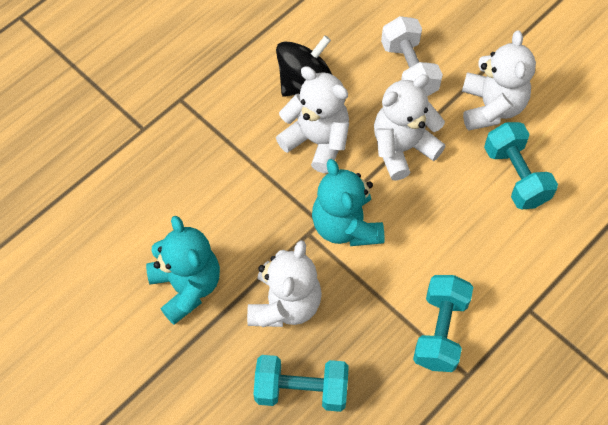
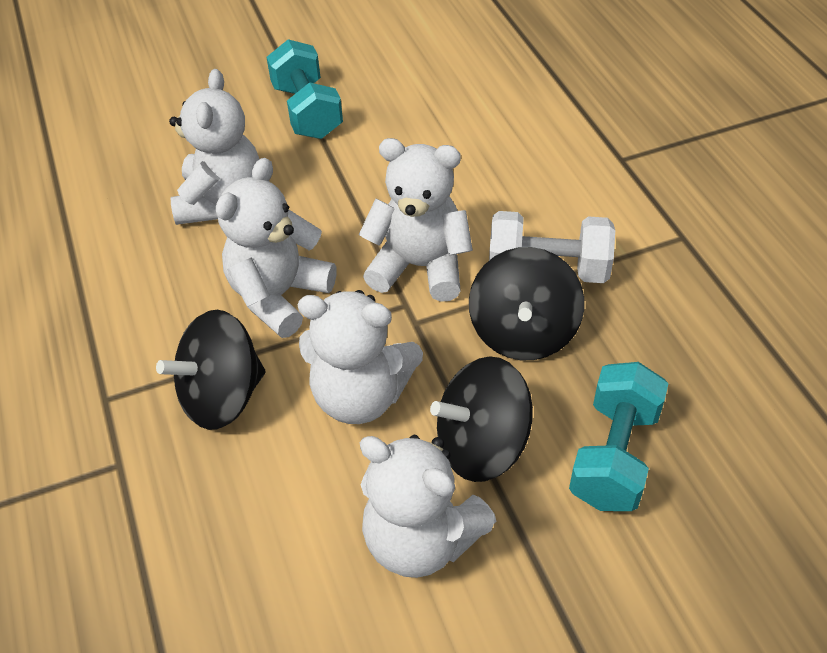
black spinning top: [276,36,332,97] = 1 -> [156,310,266,430] [430,357,533,482] [469,247,584,360] = 3
turquoise dumbbell: [254,355,349,412] [413,275,473,372] [484,122,558,209] = 3 -> [266,39,343,139] [569,362,669,511] = 2
turquoise teddy bear: [146,216,220,325] [312,159,385,246] = 2 -> none = 0
white teddy bear: [247,240,322,327] [276,66,349,173] [374,74,445,181] [462,31,536,131] = 4 -> [169,69,259,225] [216,158,337,338] [298,290,423,424] [359,138,473,302] [360,435,497,578] = 5

